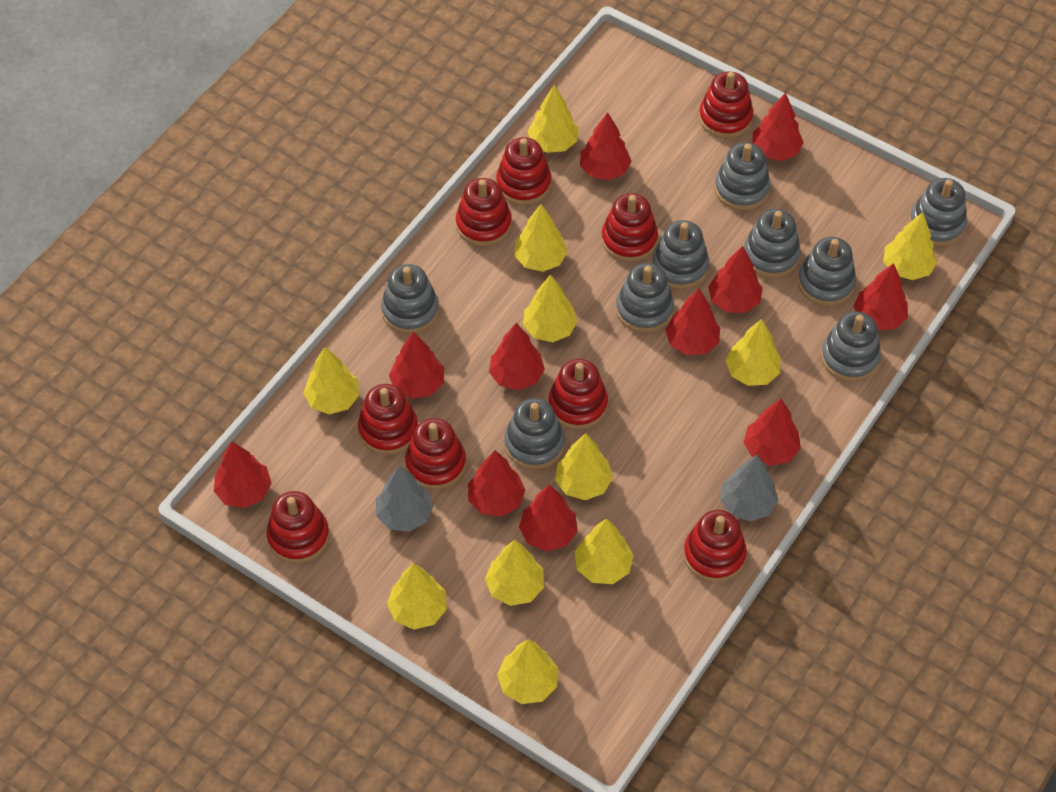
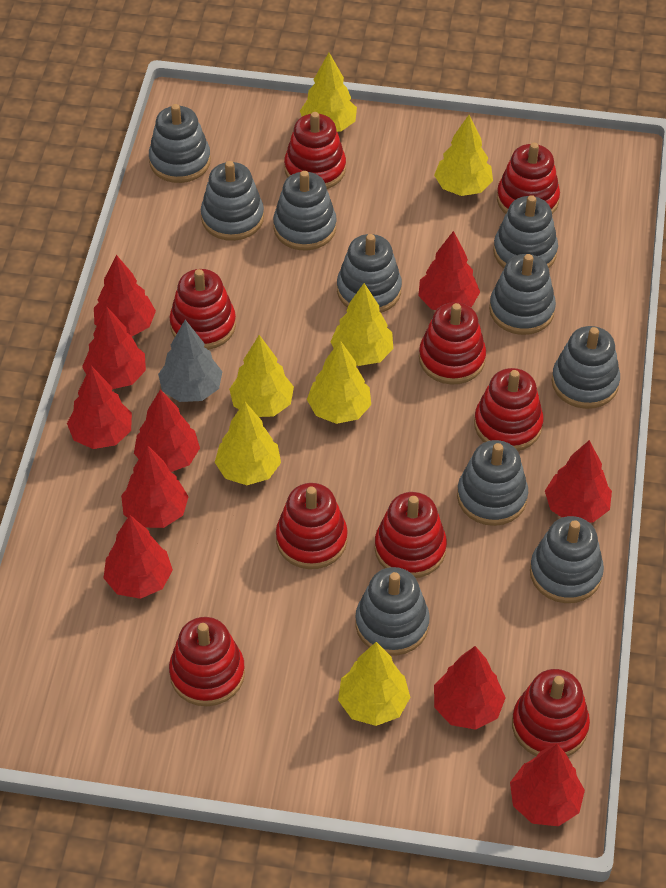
grey stacking toy: [381,264,439,334] [504,398,564,469] [616,263,674,333] [652,220,709,289] [715,142,771,210] [744,209,801,278] [798,237,856,306] [821,311,881,382] [909,178,967,246] = 9 -> [149,104,211,183] [201,161,264,241] [273,171,337,250] [337,234,402,313] [355,567,430,656] [457,440,528,526] [489,254,556,335] [493,195,558,268] [530,516,604,603] [552,326,620,409] = 10
grey tree: [376,465,434,532] [720,455,778,522] = 2 -> [158,320,223,402] = 1
red tree: [214,441,272,508] [389,331,444,399] [468,450,525,517] [489,323,545,390] [519,484,578,551] [580,112,631,180] [665,289,720,355] [708,246,763,313] [744,399,801,466] [752,93,804,161] [853,263,908,330] = 11 -> [67,366,132,449] [82,306,146,389] [94,255,156,336] [104,515,173,599] [121,445,189,528] [134,389,200,472] [418,231,480,310] [434,646,505,730] [510,744,585,826] [545,440,612,522] = 10
yellow tree: [303,347,360,414] [387,563,447,630] [485,540,544,606] [497,639,558,704] [514,204,568,272] [523,274,578,342] [527,85,579,153] [555,433,613,500] [575,519,634,584] [725,319,781,386] [883,212,937,280] = 11 -> [215,402,281,485] [229,335,294,417] [300,53,357,132] [307,340,371,424] [331,283,393,366] [338,642,410,726] [434,115,493,196] = 7

